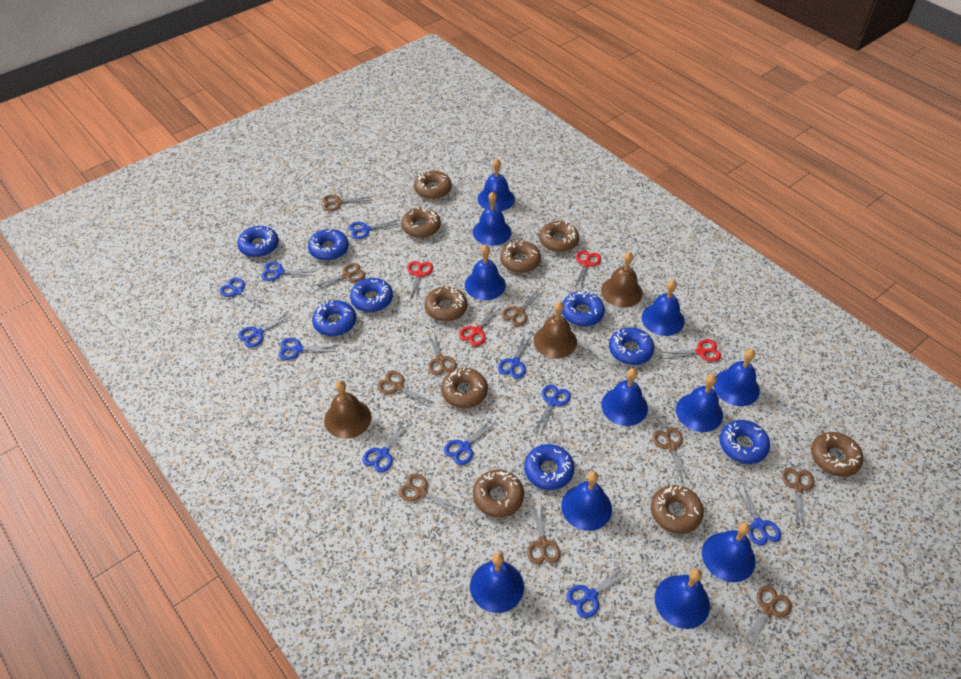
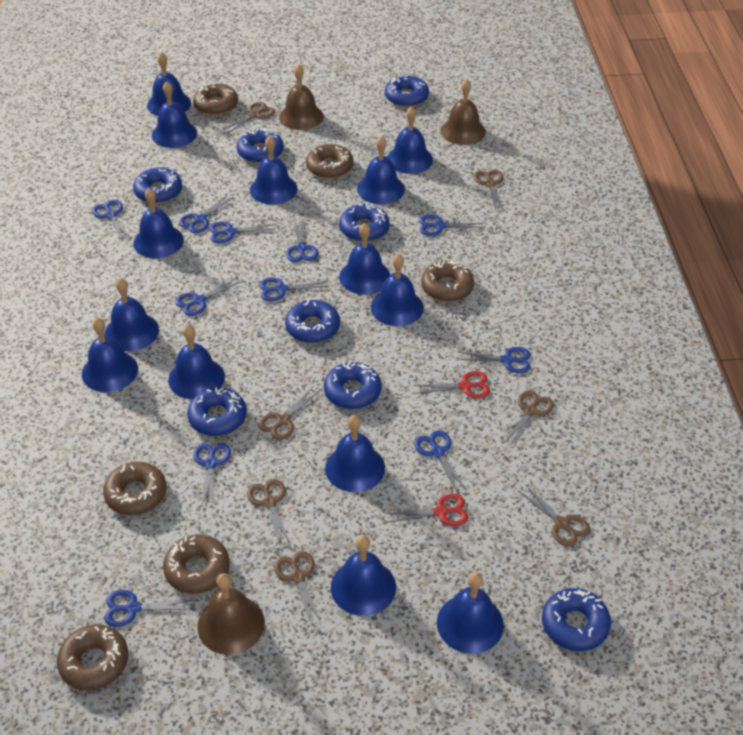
blue bell: [465,245,506,300] [470,553,524,613] [473,192,511,246] [478,159,515,211] [561,471,612,531] [601,368,648,426] [642,280,685,336] [655,569,710,629] [676,374,723,432] [702,522,756,582] [713,349,760,406] = 11 -> [82,318,138,392] [105,278,159,351] [133,188,184,258] [147,52,191,116] [152,81,197,148] [168,325,225,399] [250,136,298,205] [325,415,385,492] [331,535,396,616] [339,223,391,295] [357,136,405,204] [371,253,424,326] [387,106,433,174] [437,572,504,654] = 14
brown donut: [401,207,441,238] [414,171,452,199] [424,287,467,321] [441,367,488,408] [473,470,524,518] [500,240,541,273] [539,221,579,252] [651,485,704,534] [811,432,863,477] = 9 -> [57,625,128,691] [103,462,167,515] [163,535,229,594] [193,83,238,115] [306,144,354,179] [421,261,474,302] = 6
brown scissors: [311,263,365,292] [322,195,372,211] [377,371,434,408] [398,473,463,516] [427,330,457,375] [501,288,544,326] [527,501,560,564] [652,428,691,485] [741,585,792,650] [782,468,814,528] = 10 -> [222,102,275,133] [247,479,291,545] [258,387,320,440] [274,551,322,625] [474,170,504,210] [504,390,554,447] [519,484,590,547] = 7
red scissors: [407,261,433,299] [459,305,500,346] [574,250,601,289] [661,339,721,362] = 4 -> [385,494,469,526] [414,371,490,398] = 2

